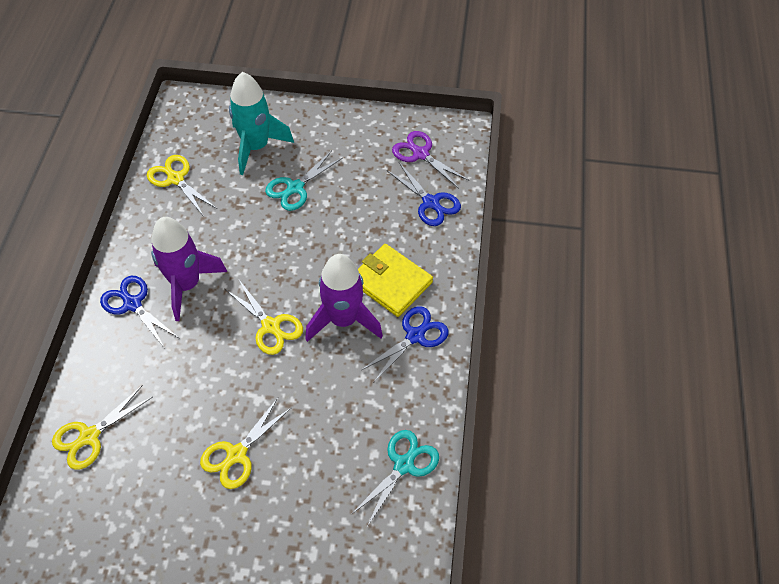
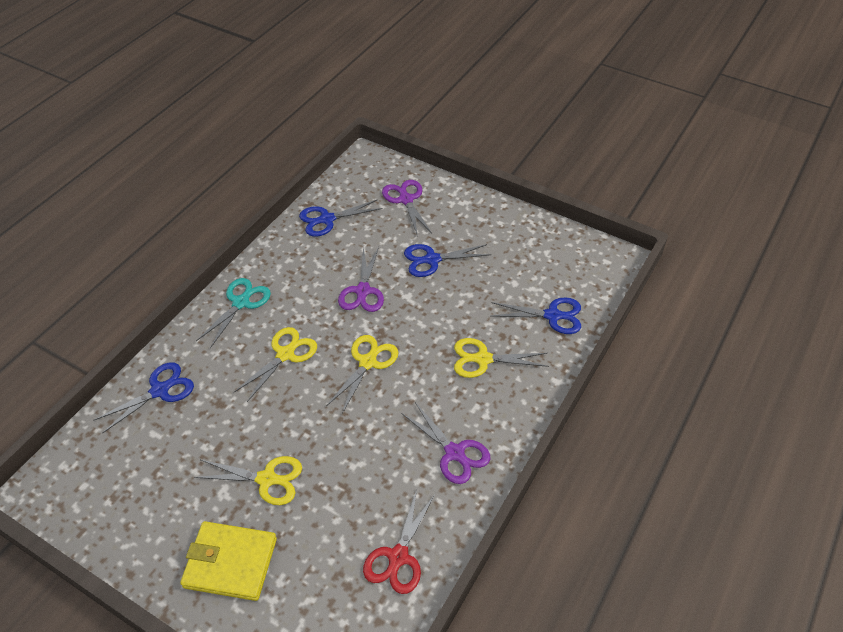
blue scissors: [100,276,179,347] [361,306,449,382] [388,163,461,226] = 3 -> [93,362,194,434] [299,200,382,237] [404,244,491,277] [491,297,581,334] = 4
purple rocket: [151,217,227,321] [305,254,383,342] = 2 -> none = 0
purple scissors: [392,131,468,189] = 1 -> [338,247,384,312] [382,180,432,236] [401,402,490,484] = 3
red scissors: none = 0 -> [363,489,435,594] = 1
turquoise rocket: [229,72,294,175] = 1 -> none = 0
turquoise scissors: [265,151,342,211] [351,430,439,527] = 2 -> [196,278,271,348] = 1

